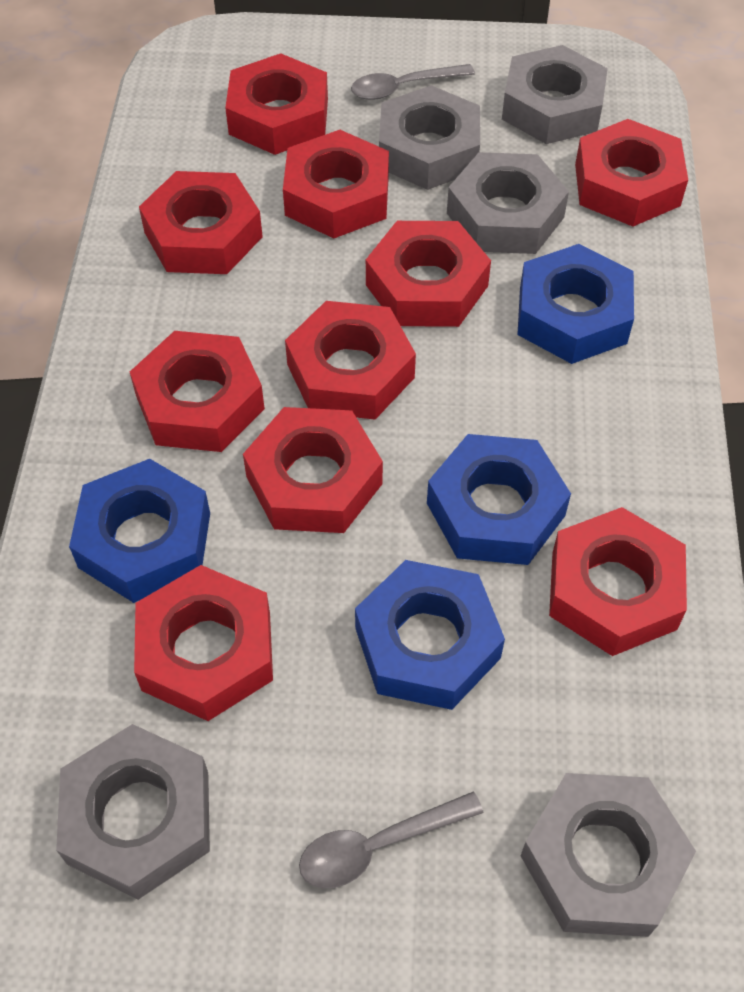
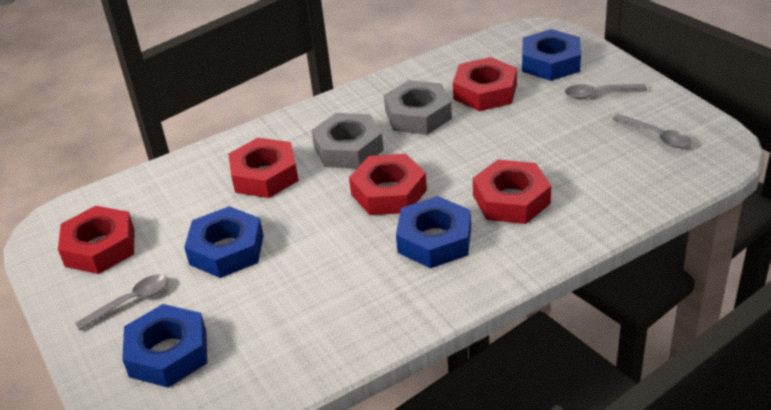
grey nut: [56,724,210,900] [379,85,480,190] [447,152,569,254] [502,45,608,144] [521,773,696,937] = 5 -> [311,113,384,169] [384,80,452,135] = 2
grey spoon: [299,792,483,888] [351,64,475,100] = 2 -> [75,274,168,330] [565,84,647,99] [612,114,692,148] = 3
red nut: [130,331,265,452] [134,565,273,721] [139,171,263,274] [225,53,328,155] [243,407,383,533] [283,130,389,238] [285,301,416,420] [366,221,491,327] [549,507,687,656] [575,119,688,226] = 10 -> [58,206,135,274] [228,138,299,198] [349,154,427,215] [453,57,517,111] [473,160,551,224] = 5

